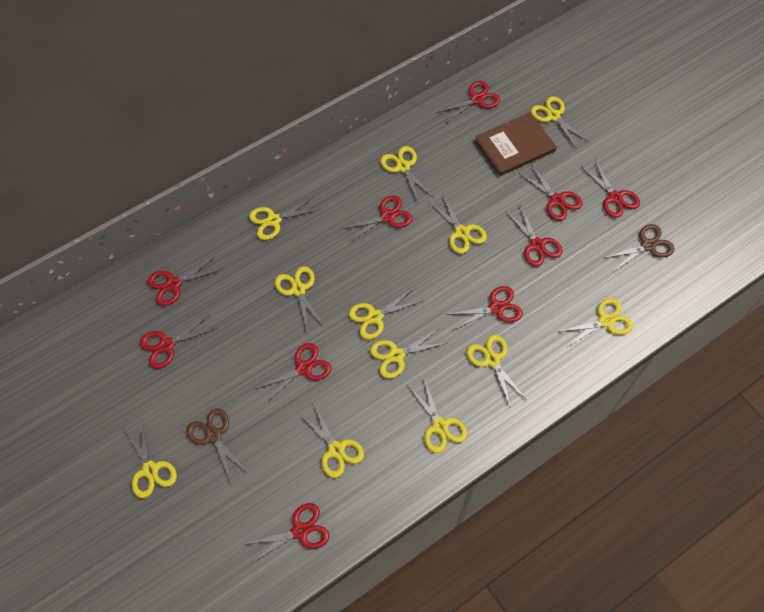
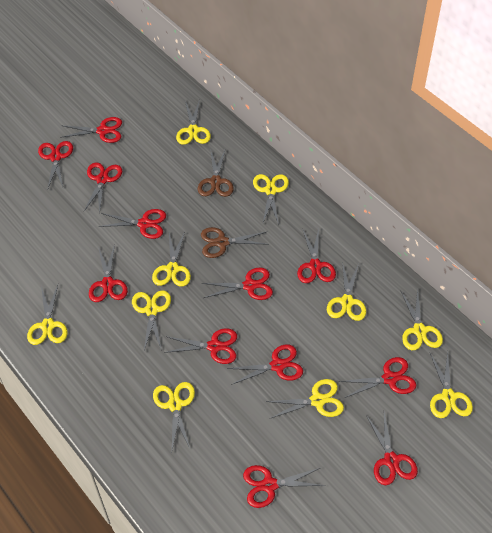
brown book: [475,112,557,176] = 1 -> none = 0
red scissors: [140,314,217,369] [147,256,223,306] [242,503,329,564] [255,343,331,403] [342,196,412,243] [436,81,500,124] [446,286,523,330] [505,205,562,267] [519,164,582,221] [582,160,640,218] = 10 -> [38,141,73,190] [60,117,122,143] [84,162,122,213] [89,244,128,302] [98,209,166,239] [164,328,237,364] [202,267,273,300] [226,344,303,385] [243,465,325,508] [297,229,336,283] [338,357,416,398] [366,413,418,485] = 12
yellow scissors: [123,421,177,498] [249,196,321,240] [275,267,325,334] [298,403,364,478] [349,288,423,340] [370,328,447,379] [380,146,433,204] [407,378,467,453] [428,195,487,254] [466,335,527,408] [531,96,589,149] [558,298,633,348] = 12 -> [27,285,68,345] [132,290,171,351] [152,232,191,286] [153,382,195,450] [176,99,211,145] [253,174,289,225] [265,379,344,419] [327,262,366,321] [401,289,443,350] [430,352,473,418] = 10

